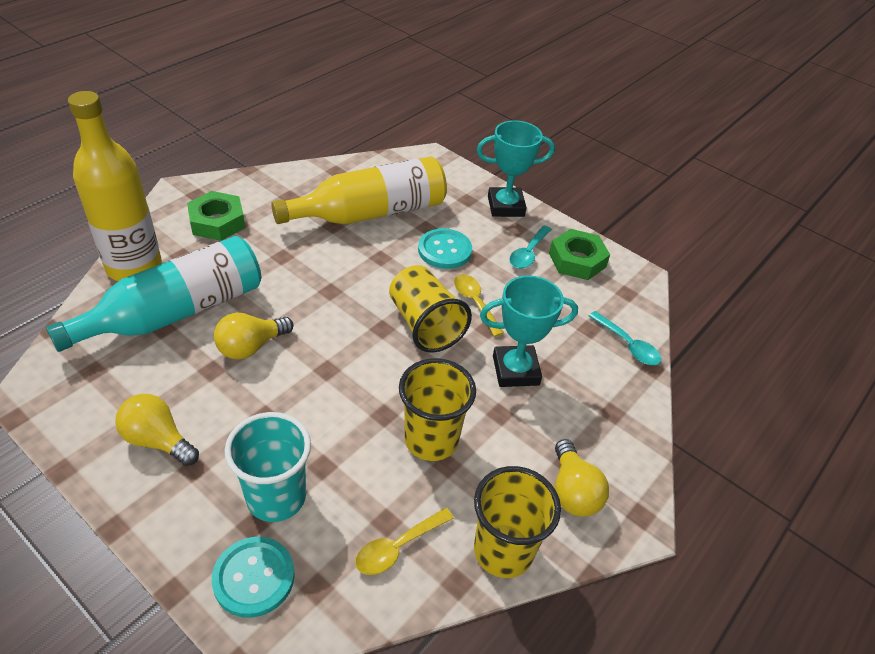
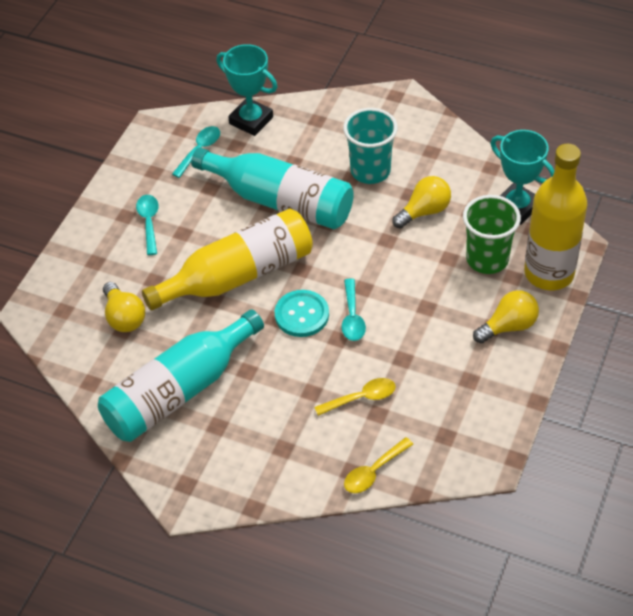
green cup: none = 0 -> [463,195,521,274] = 1
green nut: [187,191,245,241] [549,229,610,280] = 2 -> none = 0
turquoise bottle: [46,236,261,352] = 1 -> [98,309,264,442] [191,148,354,229] = 2
turquoise button: [212,537,295,618] [418,228,472,269] = 2 -> [275,290,329,337] = 1
turquoise spoon: [509,226,552,269] [589,311,661,365] = 2 -> [136,195,159,255] [172,126,220,178] [342,279,366,341] = 3
yellow cup: [389,265,472,353] [399,358,476,461] [474,466,561,578] = 3 -> none = 0

